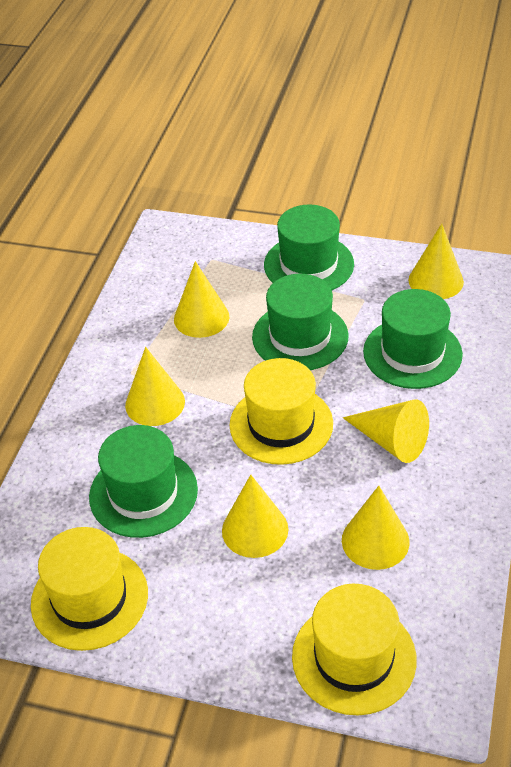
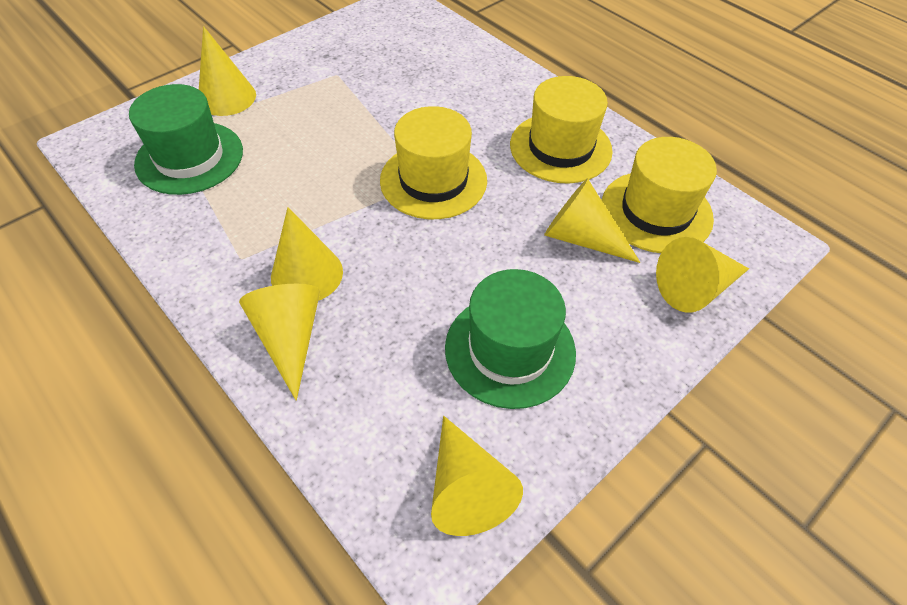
green hat: [89,425,198,538] [252,274,349,370] [264,205,354,290] [363,289,463,389] = 4 -> [129,84,243,195] [445,269,576,409] = 2

